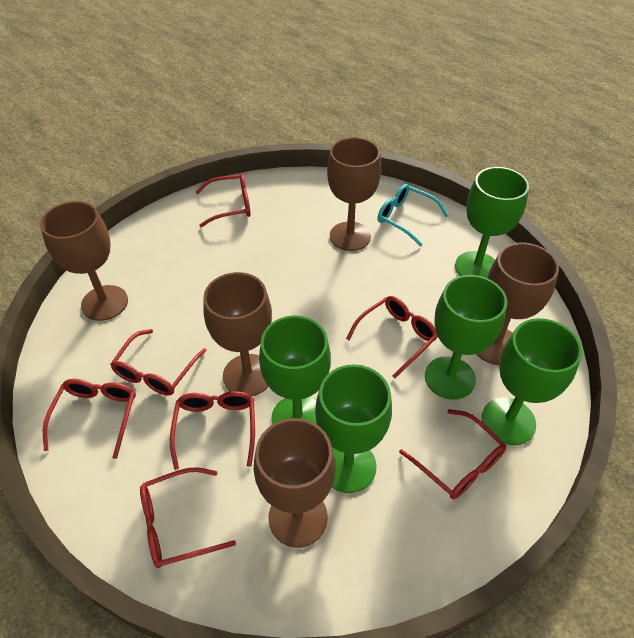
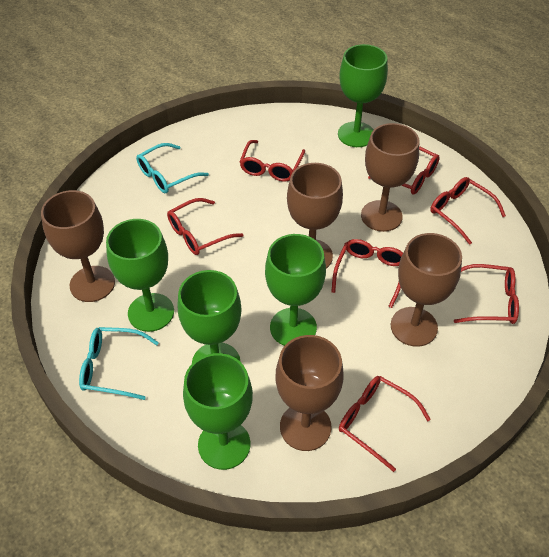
turquoise glasses: [378,184,449,247] = 1 -> [79,327,159,400] [136,143,209,193] = 2

